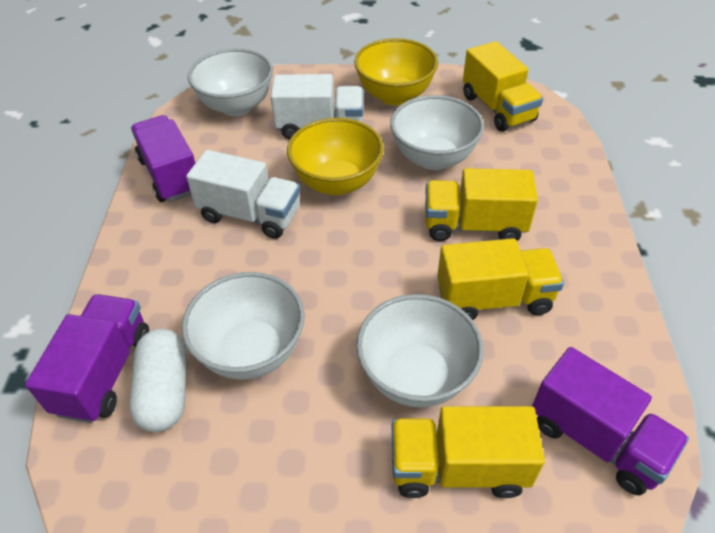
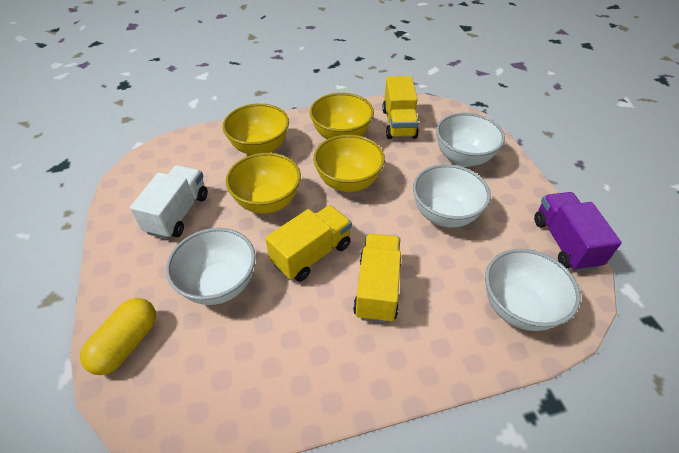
purple truck: [25,294,149,423] [131,115,195,202] [532,347,689,495] = 3 -> [534,192,622,272] = 1
white capsule: [129,329,187,432] = 1 -> none = 0
white truck: [186,150,300,239] [271,74,363,139] = 2 -> [130,165,208,239] = 1
yellow bowl: [287,118,384,195] [354,38,438,105] = 2 -> [223,103,289,155] [226,153,301,214] [310,93,374,139] [313,135,385,192] = 4
yellow capsule: none = 0 -> [80,298,156,375] = 1
yellow truck: [392,406,545,498] [425,168,538,241] [437,238,564,320] [463,41,543,132] = 4 -> [265,205,352,282] [353,233,402,323] [382,76,419,139] = 3

